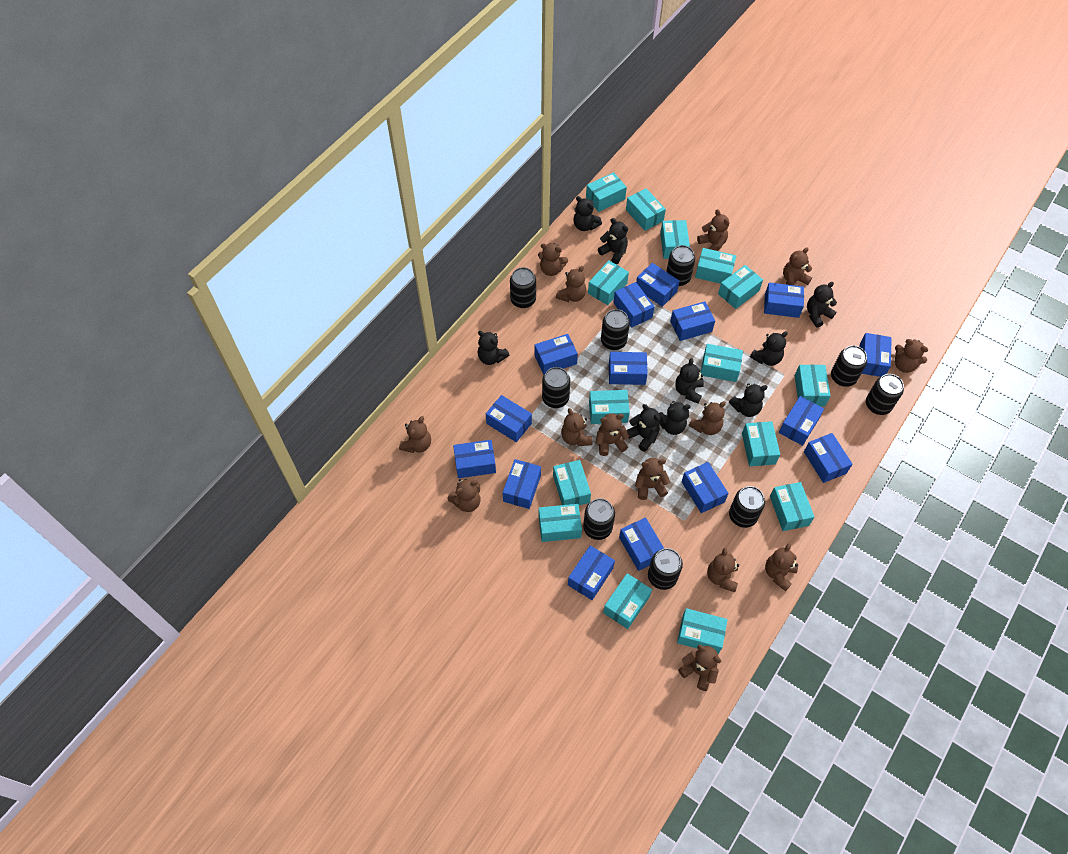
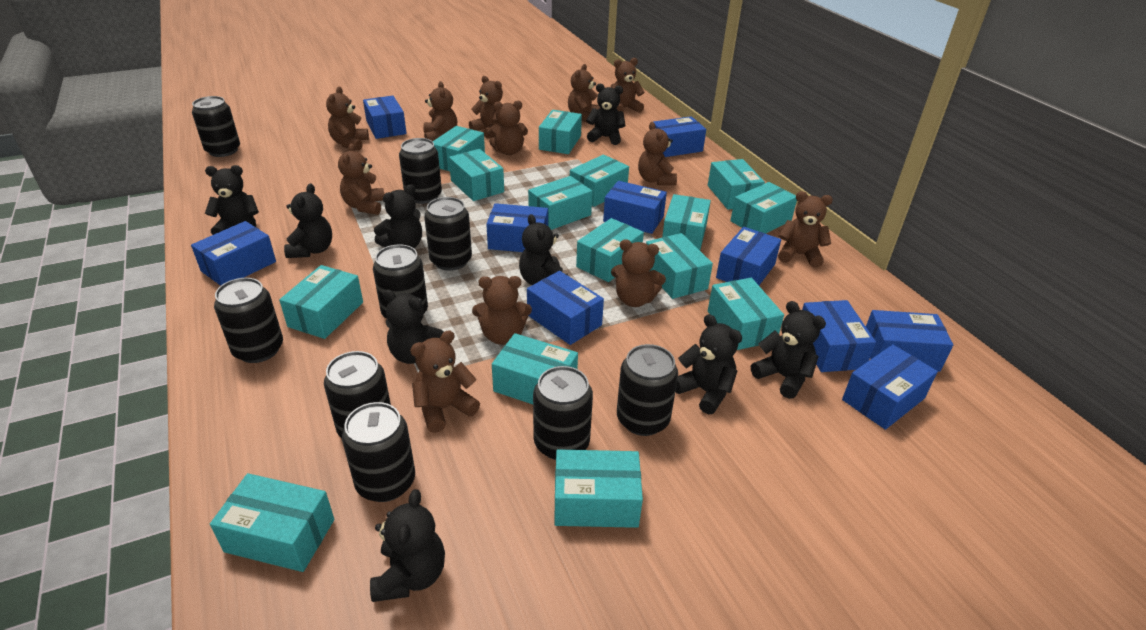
blue box: [453,440,496,478] [486,395,532,442] [503,459,541,509] [534,334,578,375] [568,545,615,600] [609,352,648,385] [613,282,654,328] [619,517,664,571] [636,263,680,307] [670,301,715,341] [682,462,729,513] [764,282,804,318] [779,396,824,446] [804,433,853,483] [860,333,892,377] = 15 -> [191,221,276,286] [363,96,407,139] [486,203,548,252] [527,271,604,345] [603,181,667,234] [653,116,706,157] [716,227,781,285] [802,300,876,372] [842,344,938,430] [866,310,953,372] = 10
brown teddy bear: [399,416,431,453] [448,479,481,512] [538,243,568,276] [556,266,586,302] [561,408,592,446] [596,413,629,456] [635,458,670,500] [678,645,721,691] [689,401,726,435] [697,209,729,251] [707,548,739,592] [765,543,798,591] [783,247,812,286] [895,339,928,373] = 14 -> [326,86,369,151] [338,143,384,215] [410,330,480,433] [423,81,457,141] [469,76,503,139] [472,276,532,345] [487,100,528,155] [568,64,600,123] [611,58,645,113] [611,239,666,307] [638,122,677,185] [778,191,833,268] = 12

